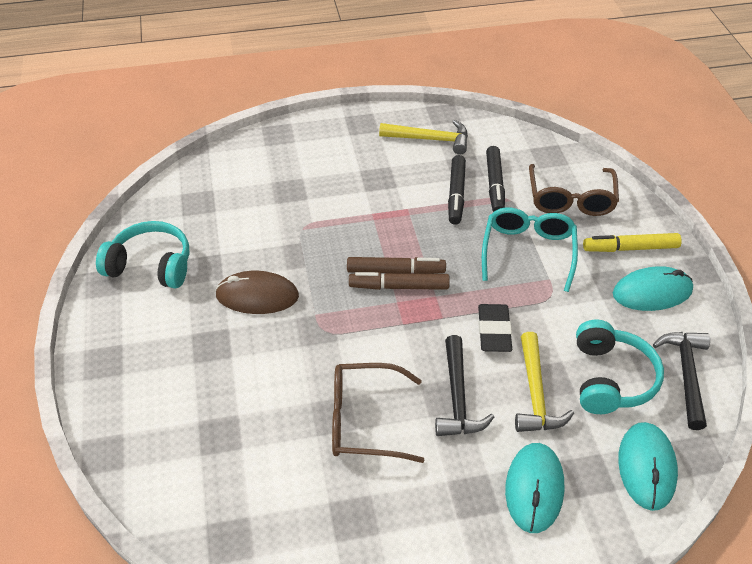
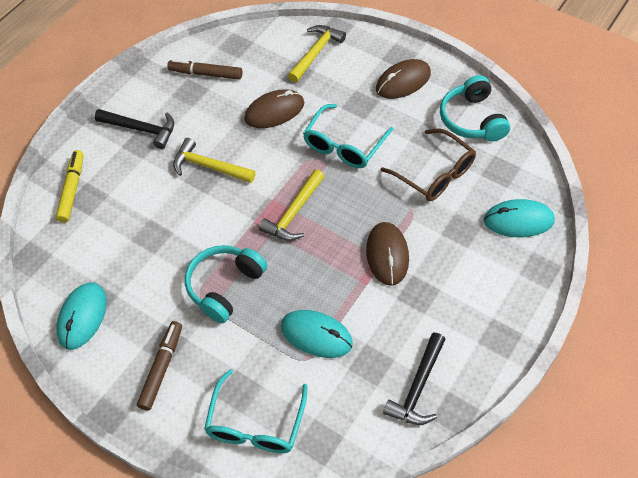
black eraser: [478,304,512,352] = 1 -> none = 0
black marker: [448,155,466,225] [486,146,505,212] = 2 -> none = 0
brown glasses: [332,363,425,463] [529,164,619,216] = 2 -> [381,129,476,201] = 1
brown mouse: [215,271,299,314] = 1 -> [244,89,304,128] [366,222,409,286] [376,59,431,99] = 3
turquoise glasses: [482,207,578,292] = 1 -> [204,369,308,453] [303,104,393,168] = 2
yellow hammer: [379,120,468,155] [515,332,574,432] = 2 -> [173,138,256,183] [258,169,325,241] [288,25,346,83] = 3

